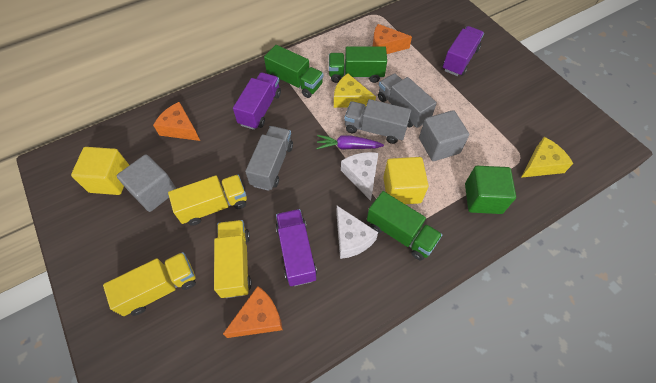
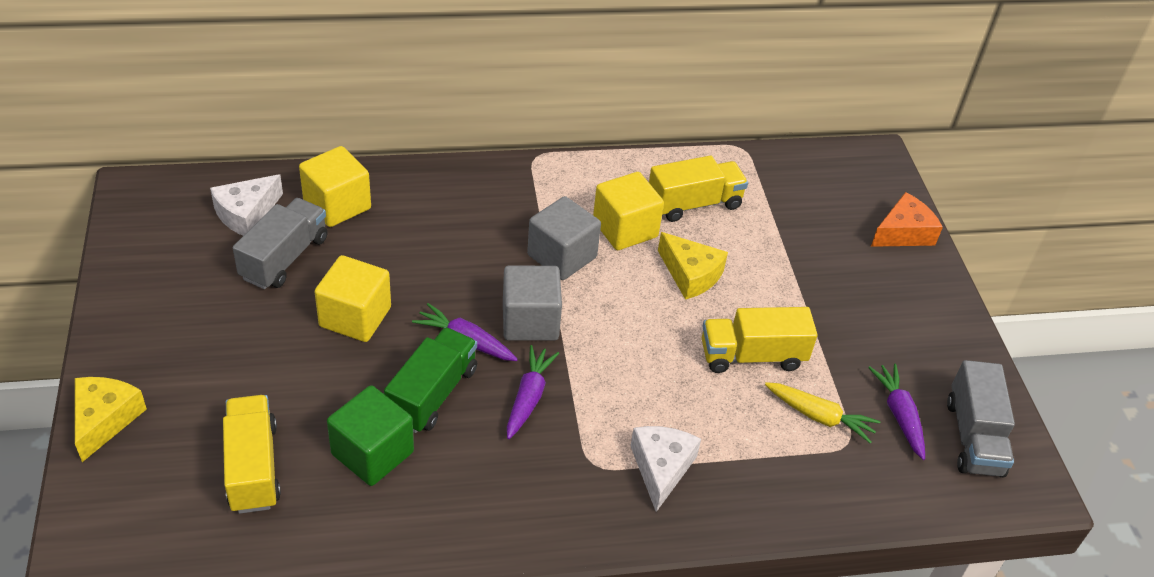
green truck: [264,45,324,98] [329,46,387,83] [367,191,442,261] = 3 -> [384,327,477,433] = 1
grey truck: [245,126,293,191] [344,99,411,144] [378,73,437,128] = 3 -> [233,198,328,289] [947,360,1015,477] = 2
orange cheese: [153,102,200,141] [223,286,283,338] [373,24,412,54] = 3 -> [871,192,943,247] = 1
purple carrot: [316,135,384,150] = 1 -> [412,303,518,361] [507,345,559,439] [868,364,925,460] = 3
purple truck: [233,72,281,130] [276,209,317,286] [442,26,484,76] = 3 -> none = 0
yellow carrot: none = 0 -> [765,382,880,444] = 1
yellow cube: [71,147,129,195] [383,157,429,204] = 2 -> [299,146,371,227] [315,255,391,342] [593,172,664,250] = 3

